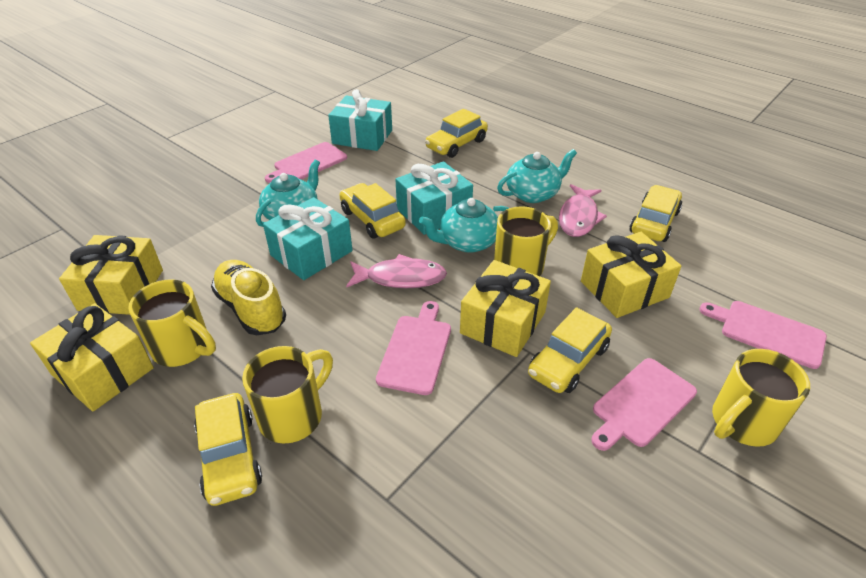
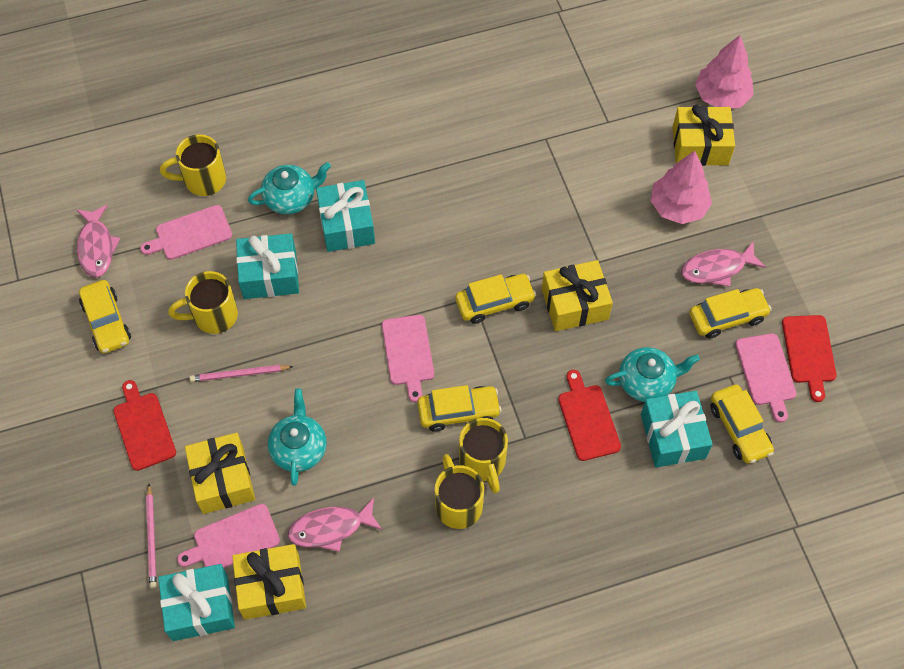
pink fish: [346,254,447,288] [559,184,607,237] = 2 -> [77,205,120,277] [288,498,382,552] [681,242,765,287] = 3
pink pencil: none = 0 -> [146,484,157,589] [190,365,293,382] = 2
pink tree: none = 0 -> [650,151,712,224] [695,35,753,109] = 2
red cutting board: none = 0 -> [113,380,176,471] [558,370,621,461] [782,315,837,402] = 3
turquoise gift: [263,197,352,280] [328,89,392,151] [395,161,473,235] = 3 -> [158,564,235,641] [236,233,299,299] [316,180,375,252] [641,391,713,468] = 4
yellow shoe: [211,260,286,335] = 1 -> none = 0

